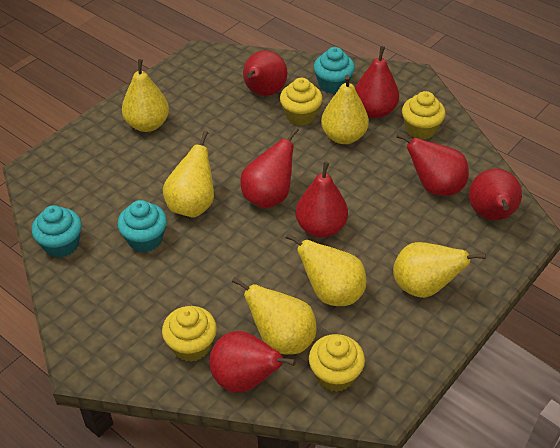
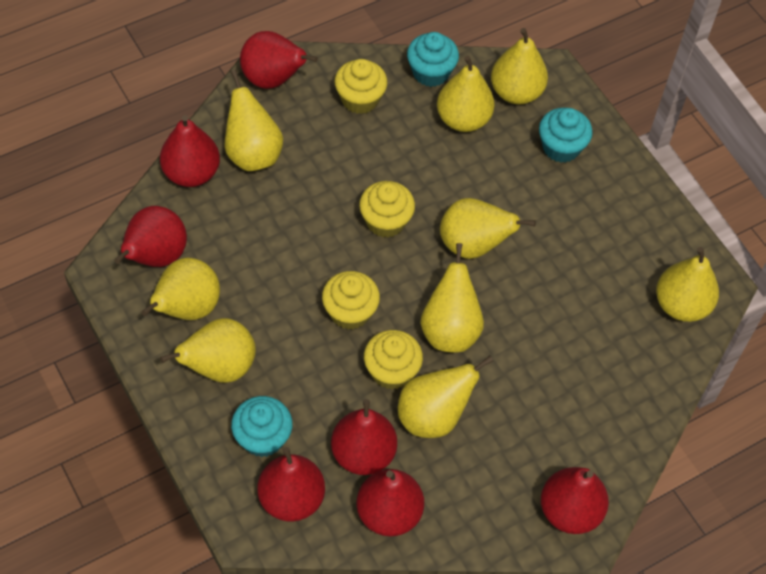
yellow pear: [122,59,169,132] [163,131,214,218] [232,277,316,355] [286,233,366,306] [321,75,369,144] [393,242,486,298] = 6 -> [142,258,220,320] [160,318,256,383] [225,70,283,171] [398,356,493,438] [420,243,484,353] [437,56,495,132] [440,198,536,259] [491,28,548,104] [656,247,719,322] = 9

